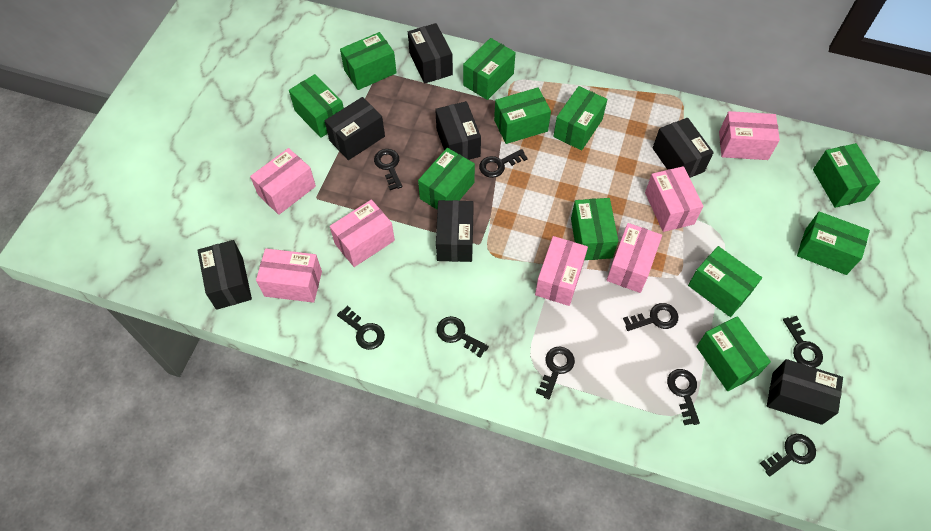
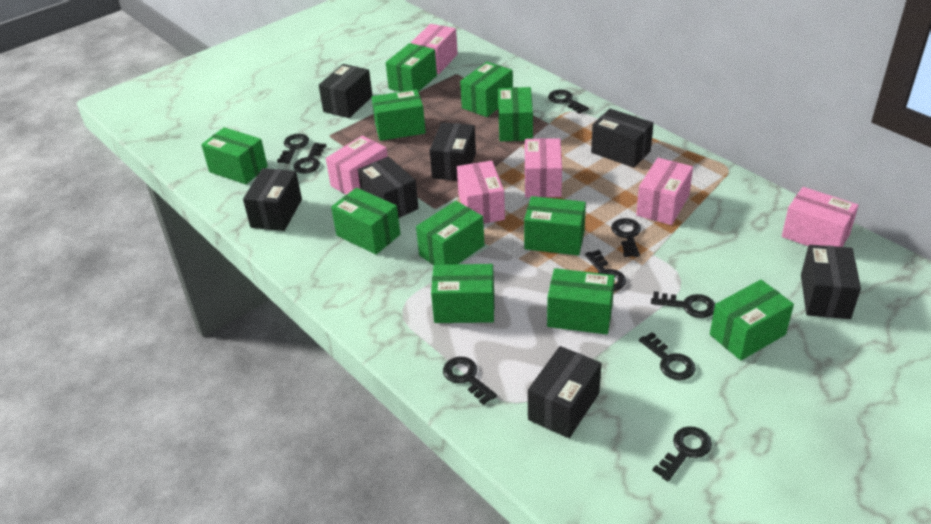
pink box: [250,148,316,215] [256,248,322,303] [330,200,395,267] [535,236,588,306] [607,223,662,293] [645,166,703,232] [719,111,780,160] = 7 -> [326,135,388,195] [411,24,458,74] [457,161,505,223] [525,138,562,197] [636,158,693,225] [782,187,859,247] = 6

